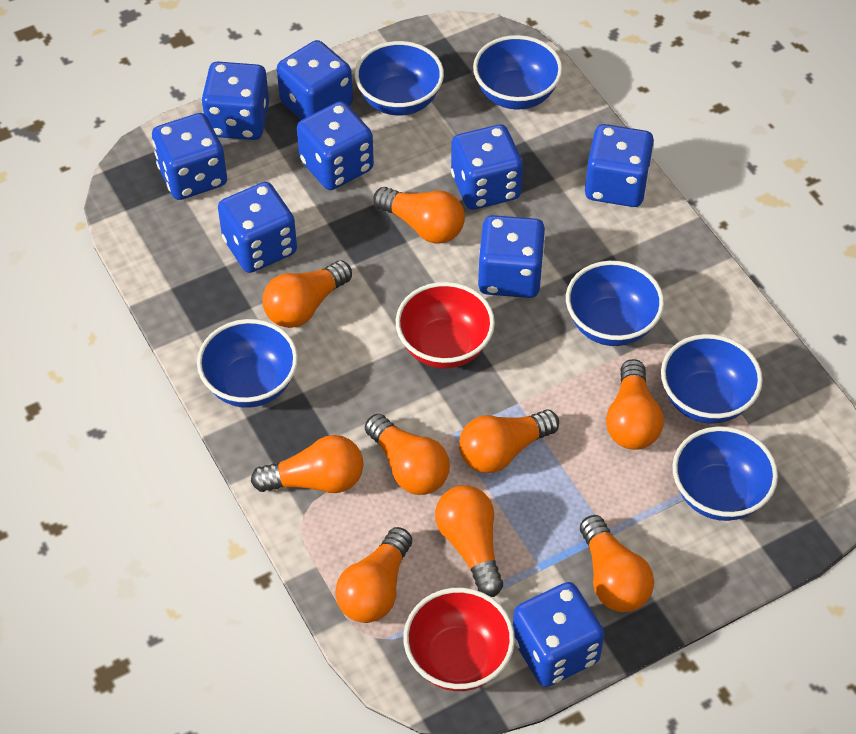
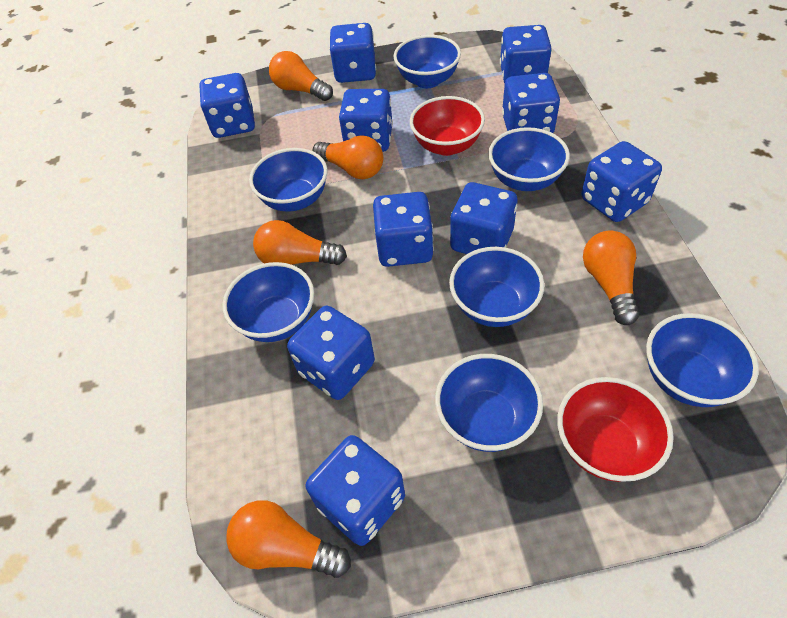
blue bowl: [197,319,298,408] [355,41,444,115] [473,35,563,109] [566,261,664,346] [661,334,763,424] [673,426,778,521] = 6 -> [222,262,314,342] [249,148,328,212] [394,35,461,88] [435,354,543,452] [449,247,544,327] [488,127,570,191] [646,313,759,407] = 7
blue dice: [152,113,227,200] [201,62,269,140] [218,182,297,273] [277,40,353,120] [297,101,374,190] [451,124,523,210] [478,215,545,298] [513,582,605,687] [585,124,654,207] = 9 -> [199,73,255,138] [287,306,375,400] [306,435,405,546] [329,23,376,83] [339,89,393,152] [373,192,434,267] [450,182,517,254] [500,25,551,84] [502,73,560,133] [581,141,662,222] = 10
orange light bulb: [251,435,363,493] [262,260,352,328] [335,527,412,623] [365,414,450,495] [373,187,465,244] [435,485,503,597] [459,409,559,473] [580,515,654,612] [606,359,663,450] = 9 -> [226,500,351,578] [253,220,347,265] [269,51,333,101] [312,135,383,179] [583,230,639,325] = 5

